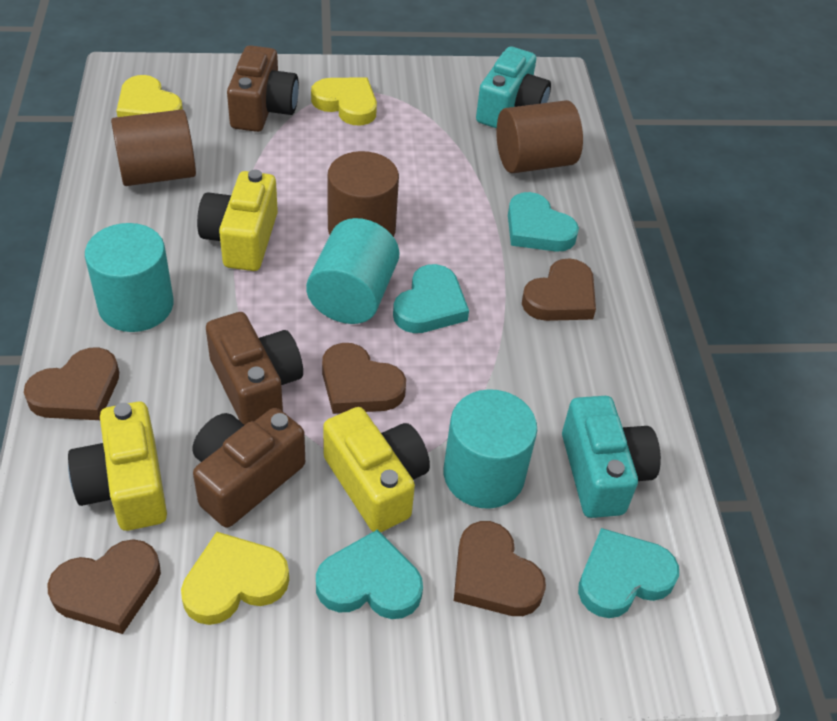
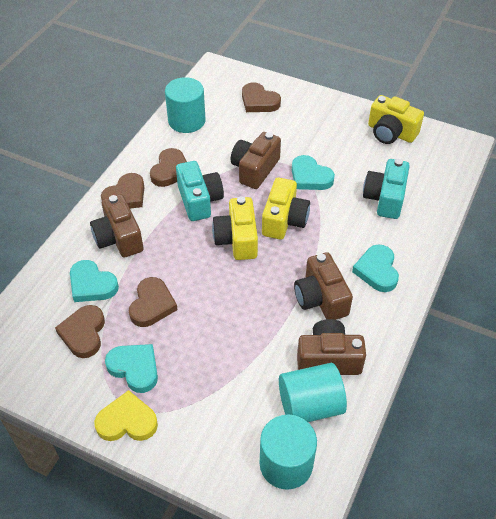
brown camera: [192,408,305,528] [206,312,303,425] [227,45,299,132] = 3 -> [90,194,143,258] [231,132,281,189] [294,252,353,320] [297,319,366,375] = 4
brown cylinder: [111,109,196,186] [327,151,399,237] [496,100,583,173] = 3 -> none = 0
yellow heart: [116,75,183,117] [181,532,289,625] [311,77,377,126] = 3 -> [94,390,158,441] = 1

